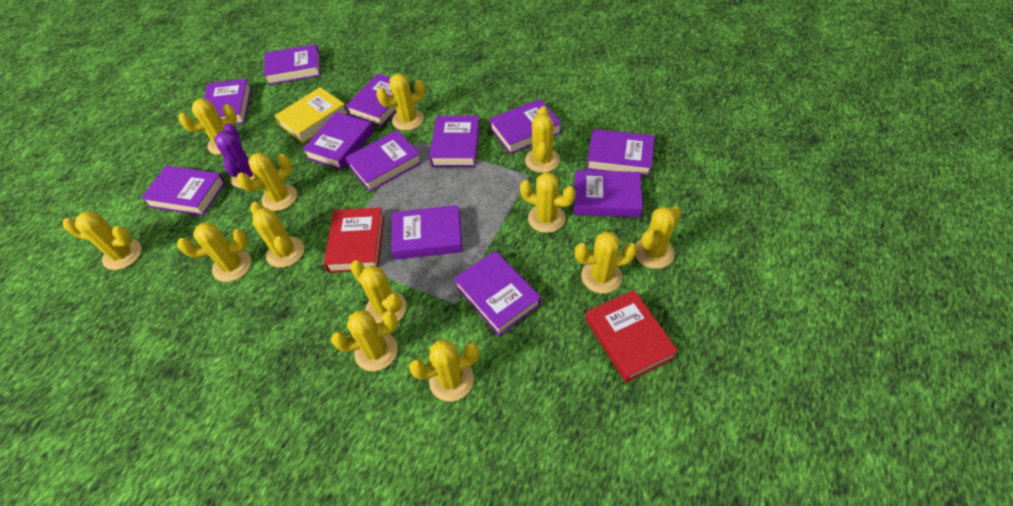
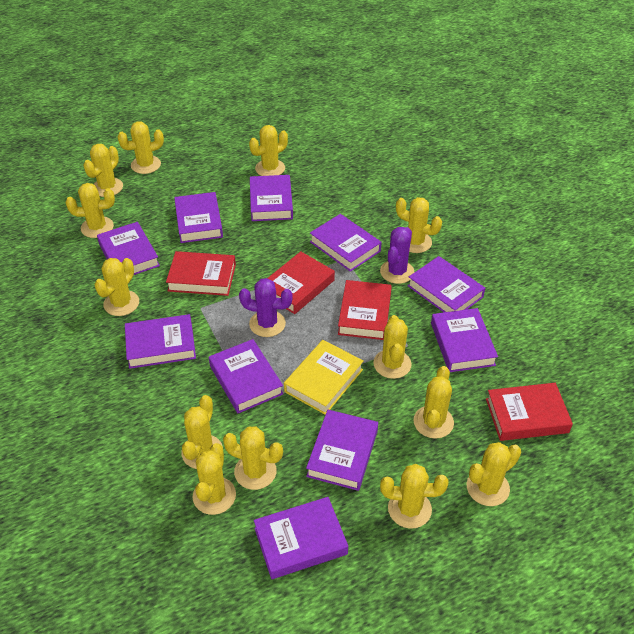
purple book: [141,166,226,216] [204,78,252,125] [264,44,321,85] [302,112,374,170] [345,130,422,192] [346,73,412,127] [391,205,463,260] [429,116,480,167] [454,251,541,336] [489,99,562,154] [574,170,643,217] [586,129,654,177] = 12 -> [97,222,160,275] [125,314,196,369] [174,192,223,243] [209,339,283,414] [250,175,293,221] [254,497,348,579] [306,410,378,491] [310,214,382,272] [408,256,485,312] [431,308,498,372] = 10
purple cactus: [214,123,255,188] = 1 -> [239,278,293,337] [380,227,414,284] = 2
red book: [324,207,384,273] [586,290,678,383] = 2 -> [166,251,236,296] [268,251,335,314] [338,280,392,340] [486,383,573,441] = 4

